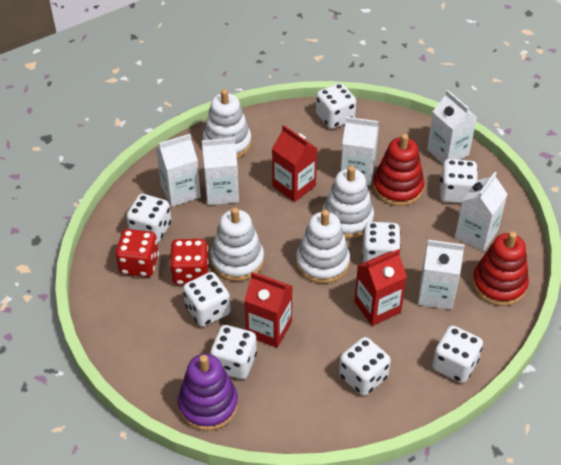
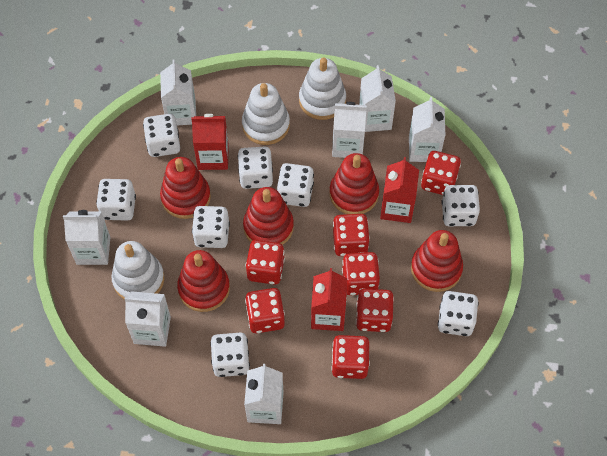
purple stacking toy: [178,354,238,431] = 1 -> none = 0
red dice: [115,229,159,277] [169,239,209,285] = 2 -> [245,288,285,333] [246,240,285,285] [331,335,370,379] [333,214,370,256] [342,252,380,295] [356,289,394,332] [421,151,461,195] = 7
red stacking toy: [373,134,424,206] [472,231,529,306] = 2 -> [160,157,211,219] [177,250,230,312] [243,187,294,245] [329,153,379,214] [411,230,463,292] = 5
white carton: [156,134,201,207] [202,138,239,205] [341,117,379,186] [418,240,465,310] [427,90,477,164] [455,172,507,252] = 6 -> [63,210,110,265] [125,291,171,347] [160,59,196,126] [244,364,284,424] [332,102,367,158] [359,65,396,132] [409,97,445,162] = 7
white stacking toy: [203,89,251,158] [210,207,264,281] [296,210,350,284] [322,166,374,239] = 4 -> [112,241,164,300] [242,83,290,145] [299,58,346,120] = 3

